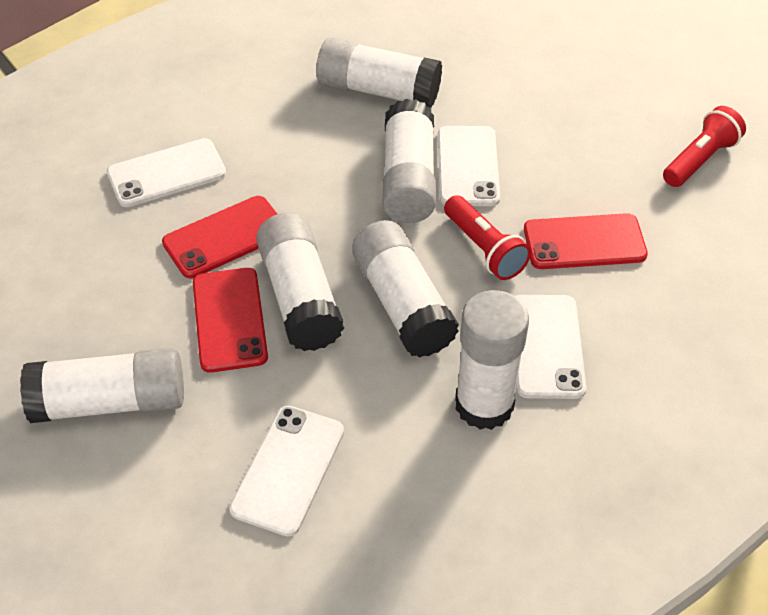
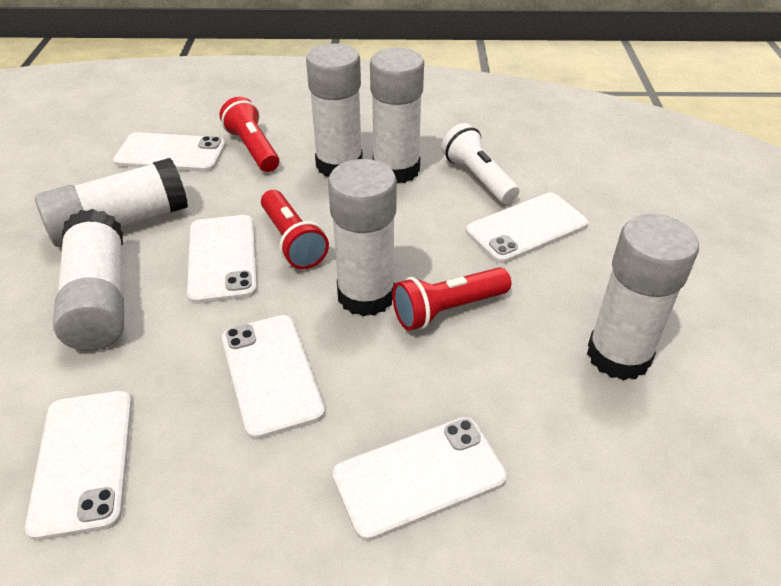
red flashlight: [444,195,531,280] [663,106,746,187] = 2 -> [220,97,279,172] [261,190,329,269] [392,267,511,331] = 3
red phone: [162,196,277,278] [193,268,268,373] [524,213,648,269] = 3 -> none = 0
white flashlight: none = 0 -> [441,123,519,204] = 1
white phone: [107,138,226,207] [229,406,344,537] [438,126,500,206] [516,295,586,399] = 4 -> [25,391,132,541] [113,132,226,172] [187,215,257,304] [222,315,325,439] [332,417,507,541] [466,193,588,263] = 6

